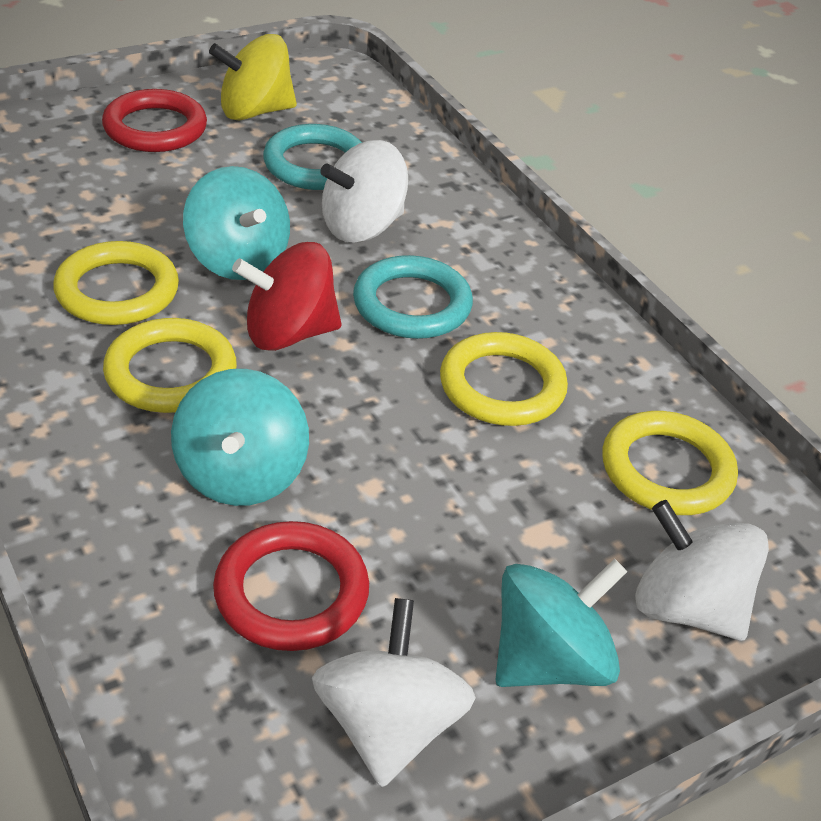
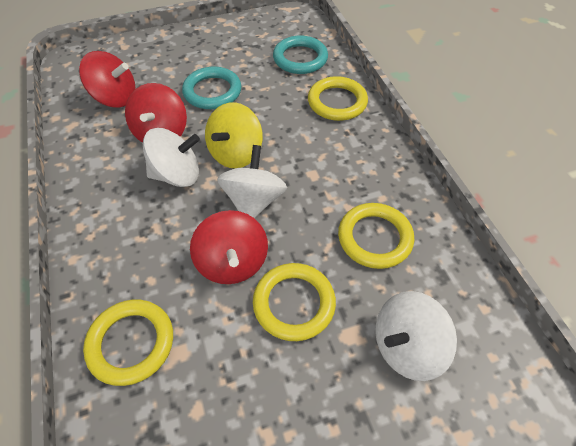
red ring: [102,89,207,152] [213,521,369,651] = 2 -> none = 0
red spinning top: [232,242,342,351] = 1 -> [79,51,135,107] [125,83,187,143] [190,210,268,284] = 3
turquoise spinning top: [171,369,309,506] [183,166,290,280] [495,559,627,687] = 3 -> none = 0

